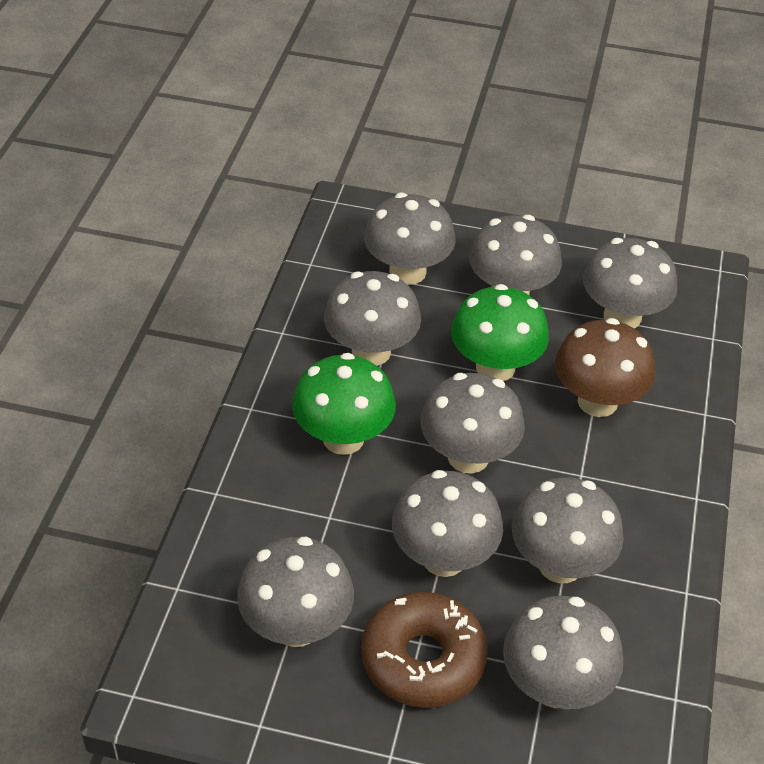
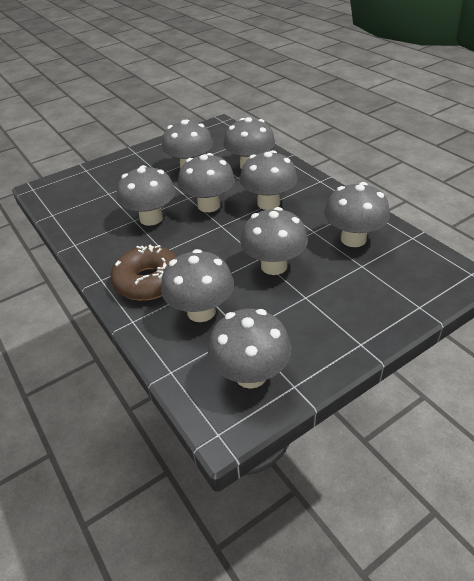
brown mushroom: [555,318,655,417] = 1 -> none = 0
green mushroom: [292,353,396,455] [451,284,549,381] = 2 -> none = 0

